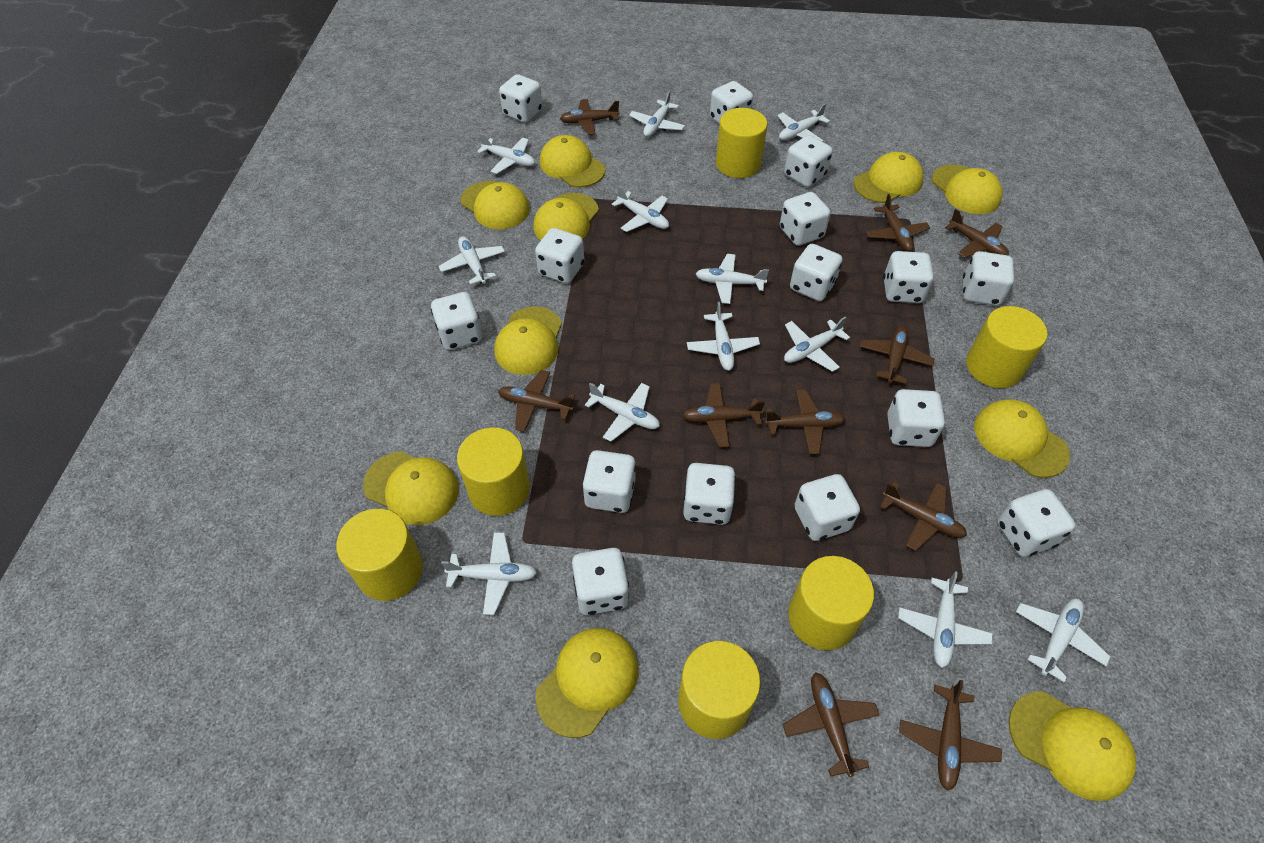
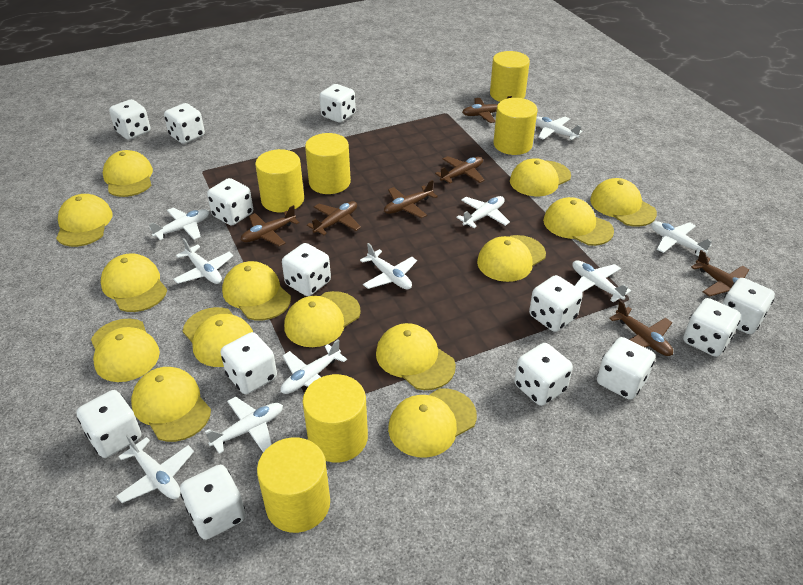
brown plane: [498,370,575,432] [560,99,620,135] [682,383,765,447] [764,390,846,455] [782,672,879,777] [859,326,934,384] [866,194,930,252] [880,482,967,551] [899,680,1002,791] [945,209,1009,258] = 10 -> [241,205,300,246] [307,201,361,235] [384,180,438,218] [435,156,485,183] [462,96,512,123] [609,300,673,356] [691,250,749,297] = 7
white dice: [431,292,482,350] [499,74,543,123] [535,228,584,283] [572,548,629,615] [582,450,636,513] [683,463,736,525] [710,81,753,124] [780,192,831,246] [784,135,833,187] [790,244,842,301] [794,474,860,541] [883,251,934,303] [887,389,945,447] [963,251,1014,306] [997,489,1076,557] = 15 -> [76,390,141,458] [109,99,151,140] [164,103,205,144] [180,465,246,540] [207,178,253,226] [220,332,277,394] [282,243,331,296] [319,84,356,123] [514,343,573,406] [529,275,583,332] [597,337,655,400] [683,298,741,357] [722,278,775,334] = 13
white plane: [439,236,505,285] [441,532,537,615] [477,133,535,174] [585,383,660,442] [612,185,669,232] [629,91,685,137] [687,302,760,371] [696,254,769,304] [777,103,830,142] [784,317,850,372] [898,571,993,668] [1016,599,1110,682] = 12 -> [116,434,194,503] [149,207,210,240] [173,238,233,284] [205,397,283,454] [280,339,347,394] [360,243,417,289] [456,196,510,228] [536,117,583,140] [572,260,631,303] [651,221,712,257] = 10
yellow cap: [363,451,459,525] [461,181,530,229] [494,307,562,375] [533,193,599,240] [535,628,638,738] [540,135,606,188] [854,152,924,203] [931,164,1003,214] [974,399,1070,478] [1008,691,1136,801] = 10 -> [56,194,113,247] [91,318,160,382] [101,253,167,312] [103,150,153,197] [131,367,211,442] [183,307,253,367] [222,261,291,320] [284,291,361,347] [376,323,456,390] [388,388,477,458] [477,235,546,282] [510,158,571,196] [543,197,614,246] [590,178,657,227] = 14

